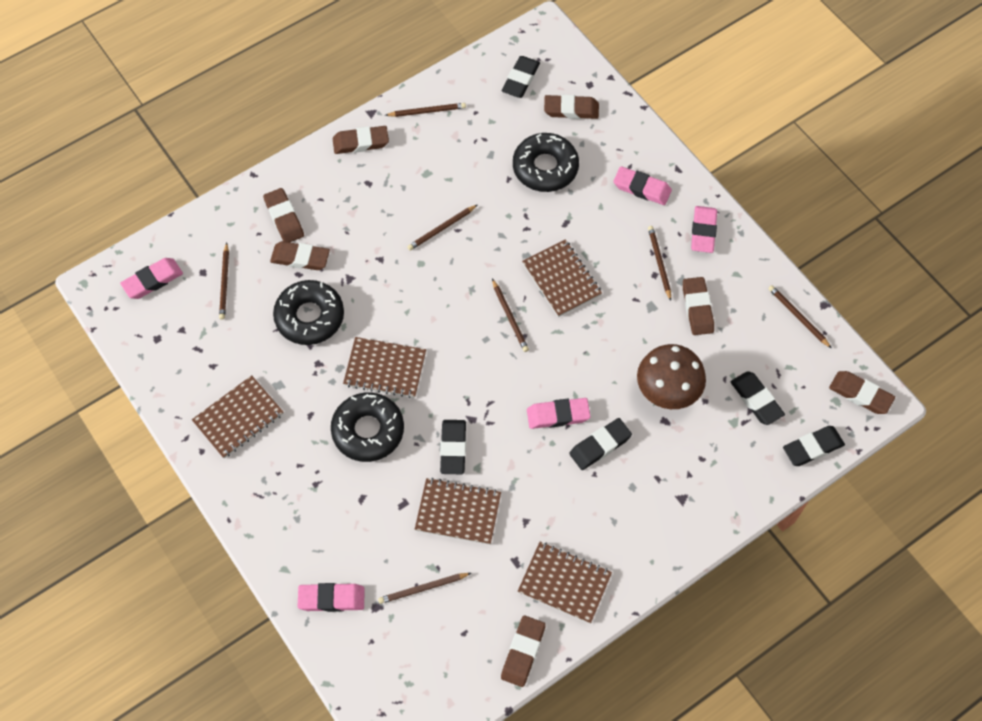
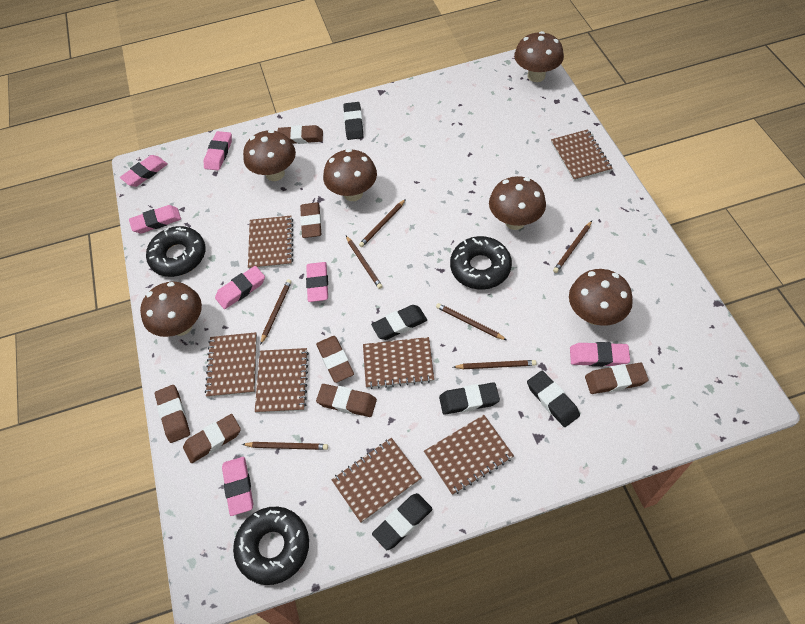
brown mushroom: [637,344,706,409] = 1 -> [140,282,202,337] [243,130,296,181] [323,149,377,201] [489,176,546,230] [514,31,564,82] [569,269,633,326] = 6
brown notebook: [192,375,284,458] [343,337,426,398] [415,478,501,545] [518,542,612,623] [522,239,602,317] = 5 -> [205,332,257,398] [248,216,293,269] [255,348,309,413] [331,438,422,523] [363,337,434,389] [424,415,514,495] [551,129,613,181] = 7
pink eraser: [120,258,183,299] [298,583,365,612] [527,398,591,429] [613,166,672,205] [691,206,717,253] = 5 -> [120,155,168,187] [129,205,181,233] [204,131,232,170] [215,266,265,309] [222,457,253,516] [306,262,328,302] [570,342,630,367] = 7

